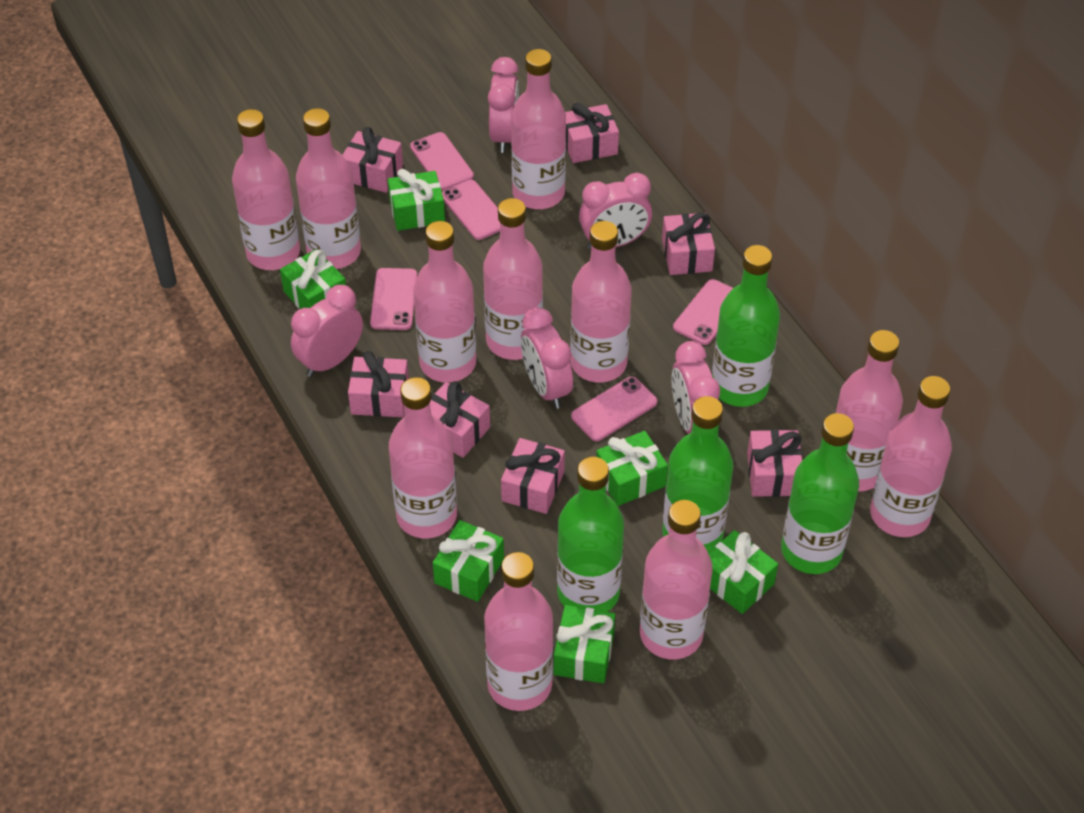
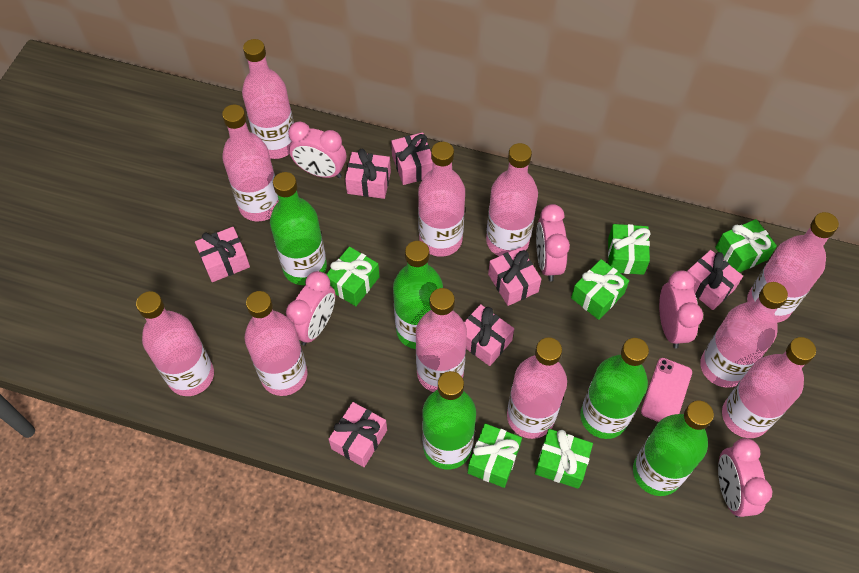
green bottle: [557,457,624,612] [662,396,733,553] [712,245,780,407] [781,413,859,574] = 4 -> [270,172,327,285] [393,241,443,349] [422,371,476,469] [580,338,649,439] [633,401,714,496] = 5
pink phone: [370,268,417,330] [410,132,474,190] [442,180,500,240] [571,377,657,441] [673,279,733,345] = 5 -> [641,358,692,422] = 1

